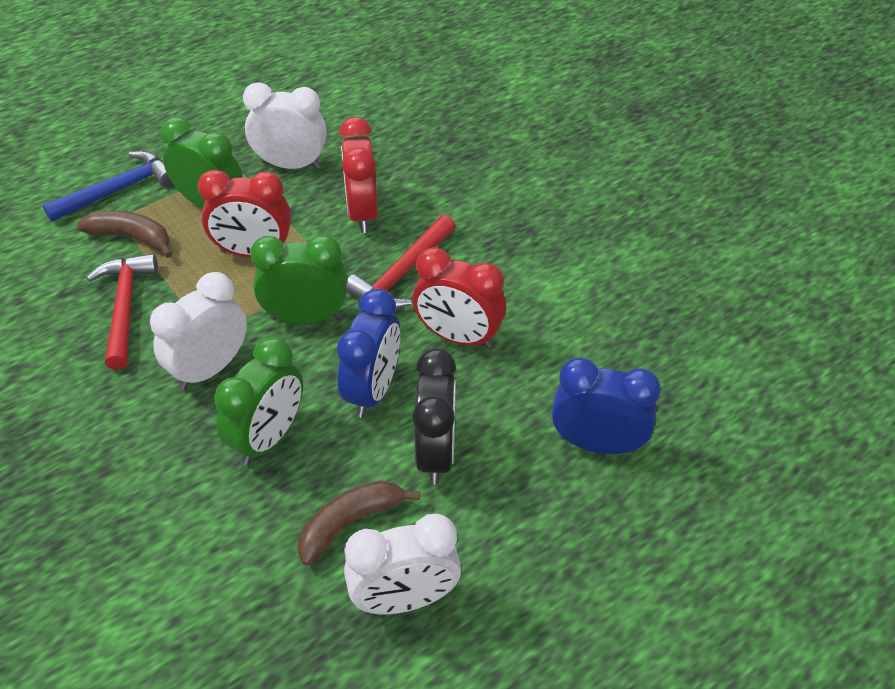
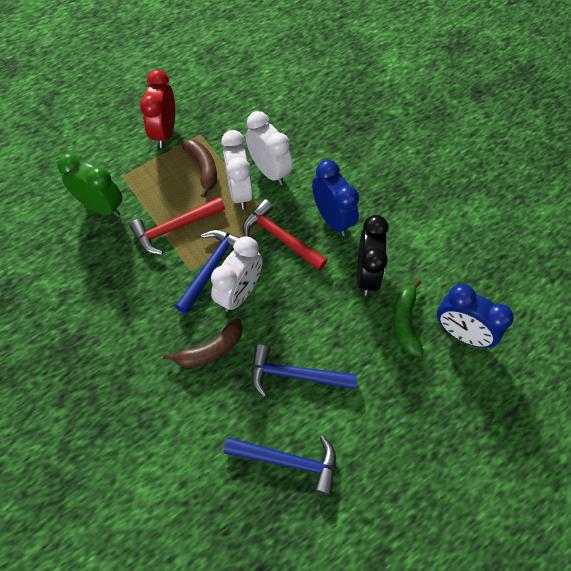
blue hammer: [43,151,173,222] = 1 -> [175,230,240,314] [224,435,336,495] [251,345,357,397] = 3
green banana: none = 0 -> [393,279,423,357] = 1
green clock: [160,117,243,209] [214,337,303,465] [250,235,347,324] = 3 -> [57,153,122,217] = 1
red clock: [198,170,291,257] [339,117,378,233] [412,247,506,348] = 3 -> [140,70,175,148] = 1

